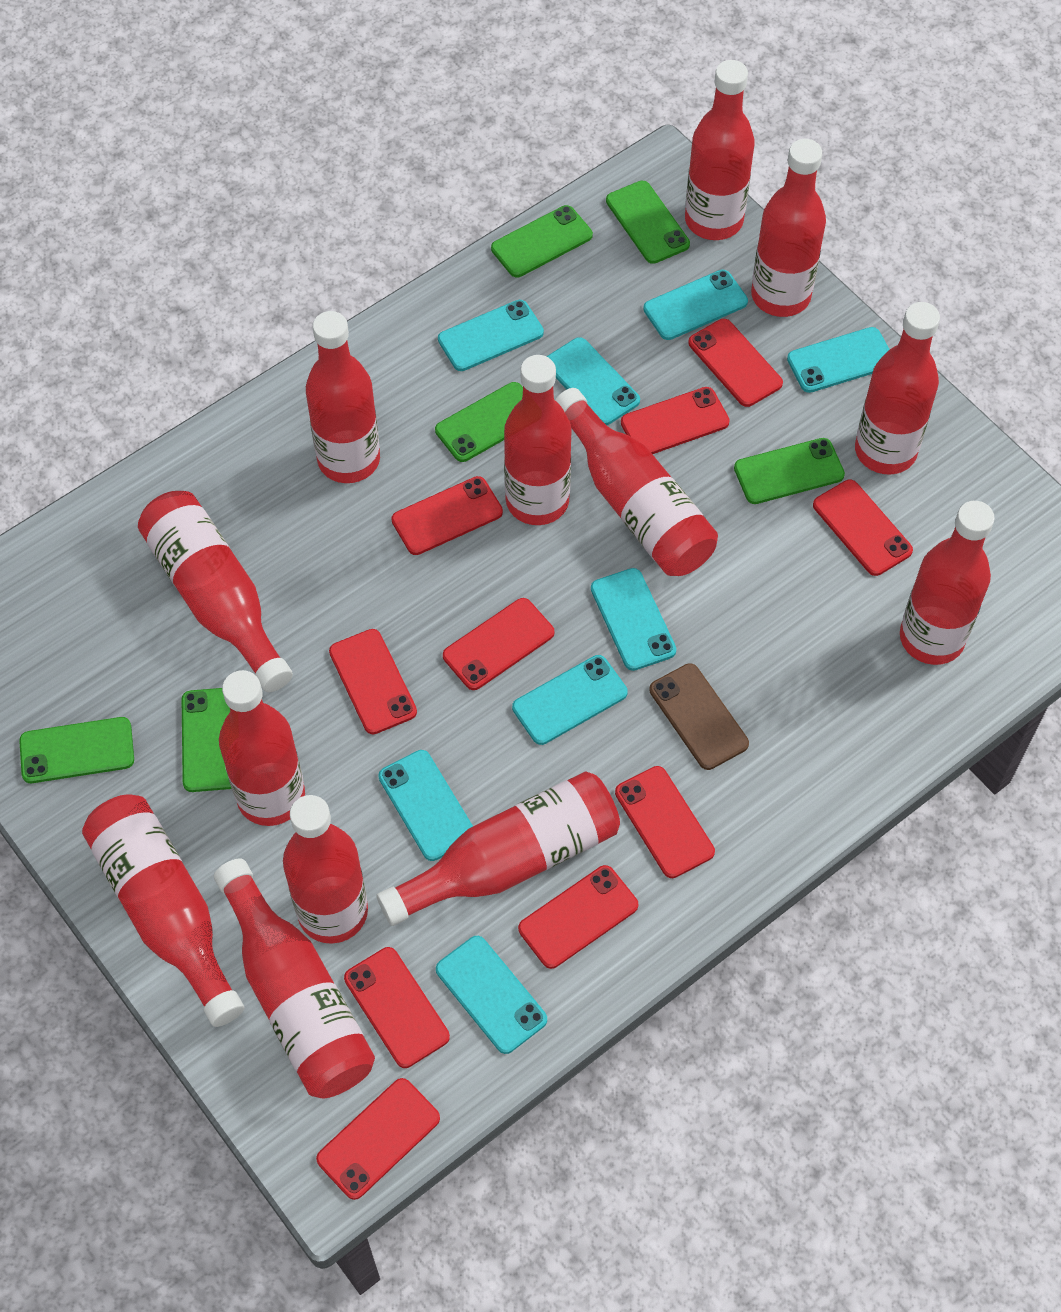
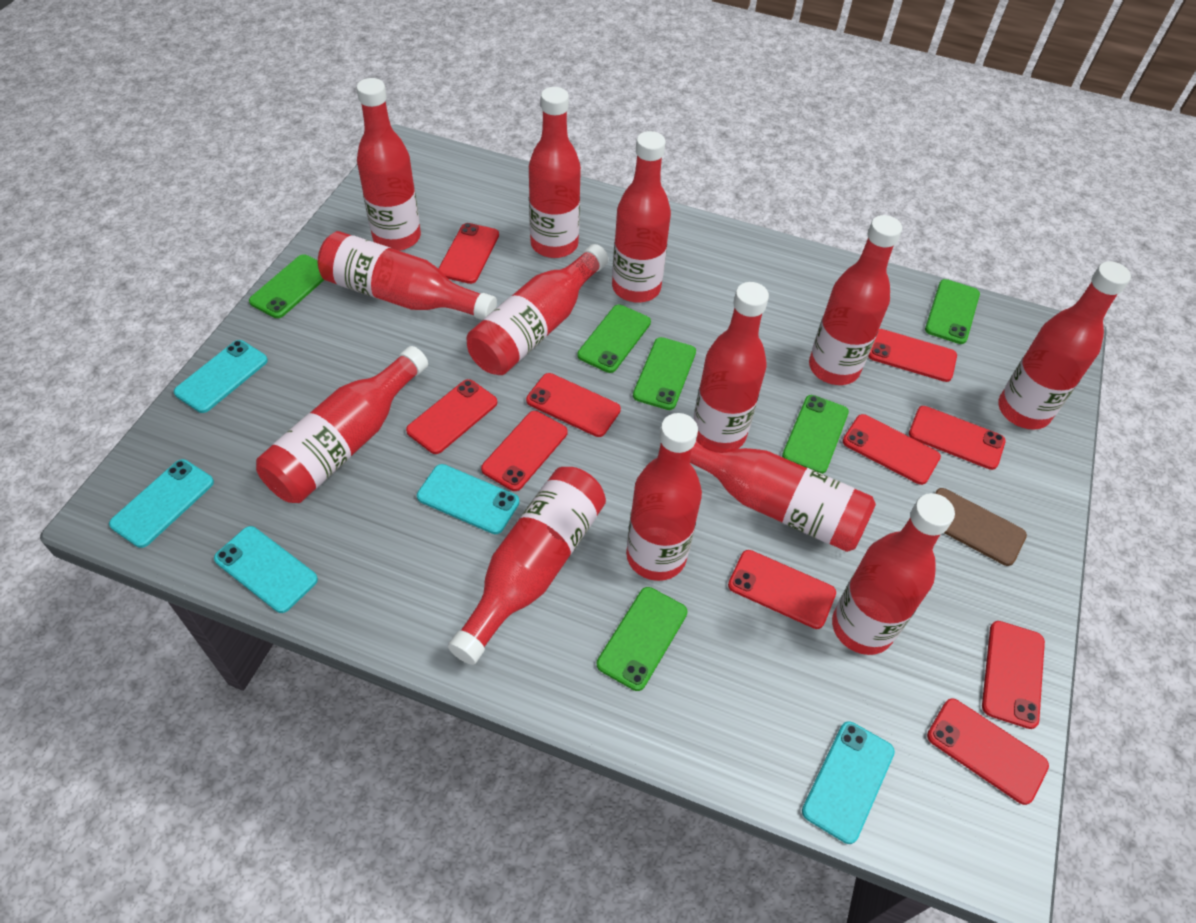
turquoise phone: [378,750,473,861] [436,936,547,1054] [438,300,544,371] [512,655,628,745] [547,337,640,425] [591,568,676,671] [643,270,748,340] [787,327,890,393] = 8 -> [109,459,214,548] [174,340,268,413] [214,526,318,613] [417,464,519,534] [802,721,895,844] = 5

